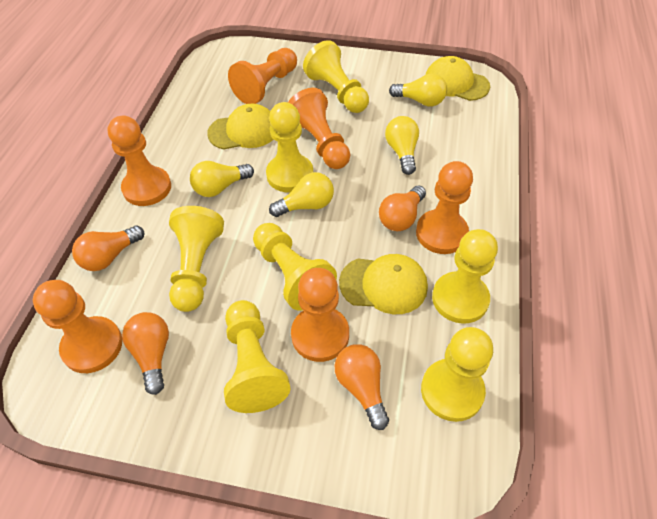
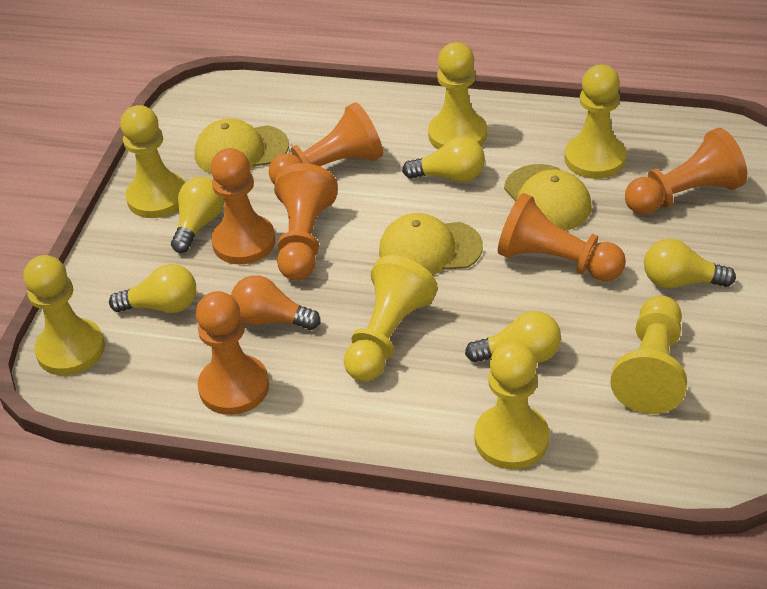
orange light bulb: [72,226,144,271] [122,312,169,395] [334,344,389,430] [379,186,426,231] = 4 -> [231,275,321,330] = 1
yellow light bulb: [190,161,254,197] [269,172,334,217] [385,116,419,175] [389,74,447,107] = 4 -> [109,264,196,313] [171,177,224,253] [402,137,485,182] [465,311,561,363] [644,239,736,288] = 5

